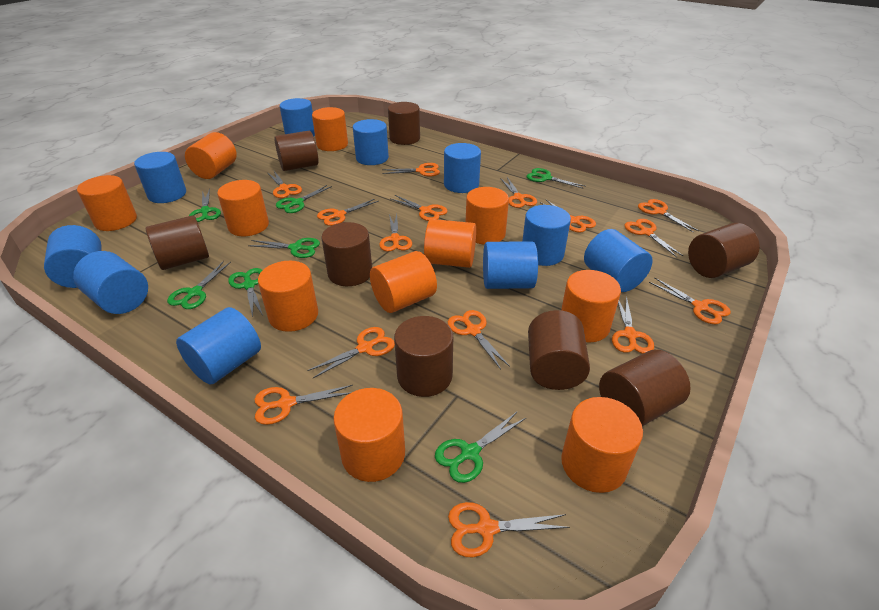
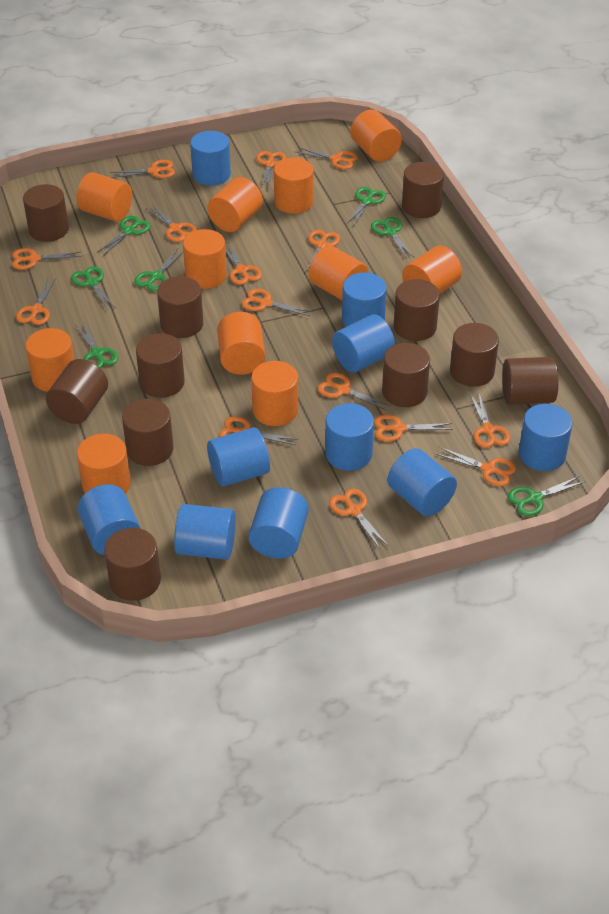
brown cylinder: [146,215,209,270] [274,131,319,171] [321,222,372,286] [388,102,420,145] [394,316,453,397] [528,310,590,390] [599,350,691,426] [688,223,760,278] = 8 -> [23,184,69,242] [46,359,108,424] [104,528,161,601] [122,399,174,466] [136,333,185,398] [157,276,203,338] [382,343,430,407] [394,279,440,341] [402,162,444,218] [450,323,499,387] [502,357,559,405] = 11

